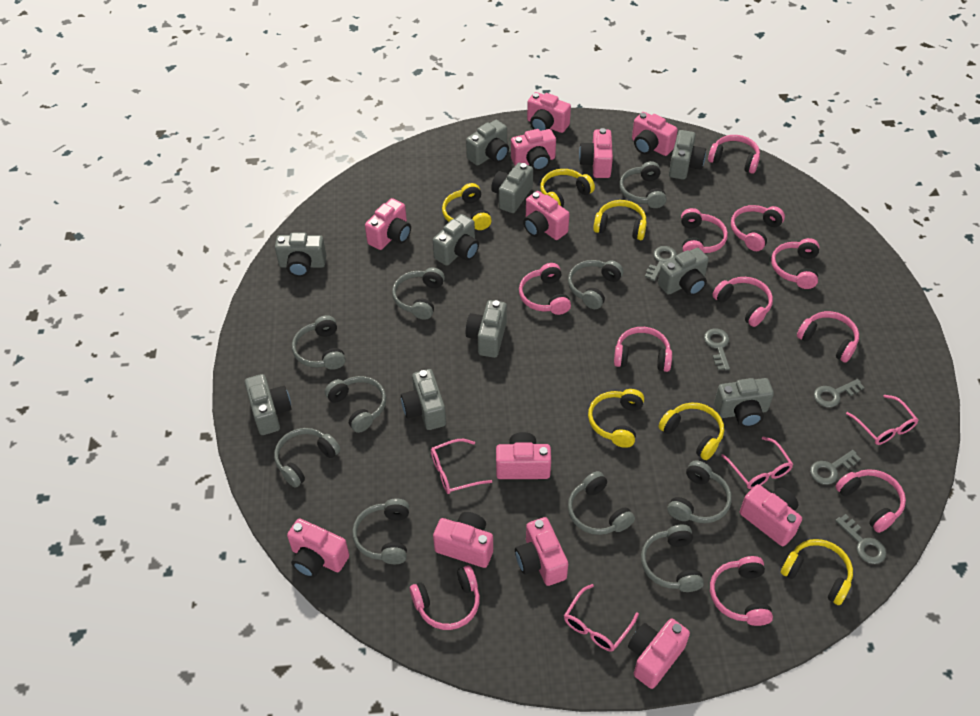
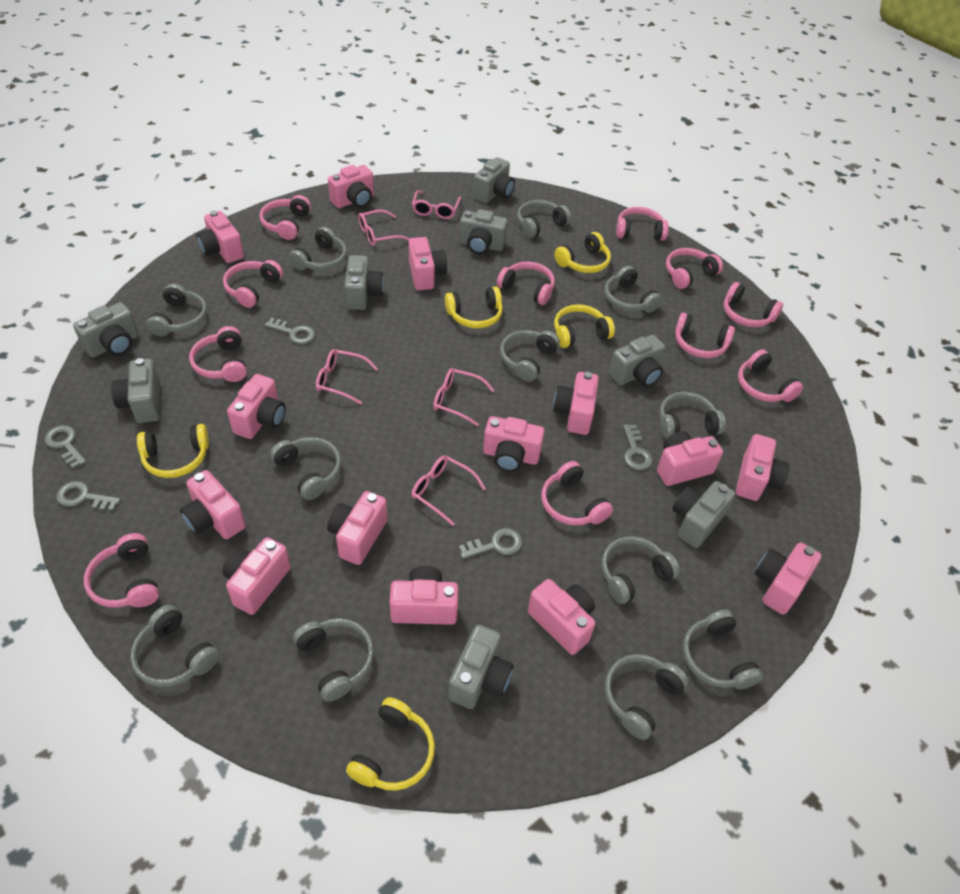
grey camera: [245,374,292,435] [275,233,326,277] [401,369,446,430] [433,214,479,266] [466,120,509,166] [466,300,507,358] [491,163,533,213] [658,248,709,296] [669,130,706,180] [714,378,774,427] = 10 -> [73,302,139,357] [111,358,160,423] [344,255,384,310] [448,625,513,709] [459,209,508,254] [473,157,515,203] [609,335,665,387] [672,481,735,548] = 8
grey headphones: [274,428,340,488] [292,315,346,370] [325,376,386,433] [352,498,409,564] [392,268,445,320] [568,260,624,309] [568,471,635,535] [620,161,667,208] [641,525,704,592] [667,460,732,523] = 10 -> [130,605,219,687] [146,284,207,336] [270,437,341,500] [289,227,347,271] [293,618,374,702] [500,330,560,382] [517,200,571,238] [601,536,680,604] [604,266,662,313] [605,654,688,740] [659,392,726,439] [683,610,763,689] = 12
pink camera: [287,519,349,578] [365,198,411,250] [433,512,493,568] [496,432,551,479] [511,129,556,171] [515,517,568,586] [523,191,569,240] [527,92,571,133] [579,128,613,178] [628,619,690,689] [632,112,678,156] [740,484,802,546] = 12 -> [180,470,246,539] [197,211,244,263] [222,537,291,615] [227,374,286,439] [327,491,387,565] [328,165,374,208] [390,566,458,625] [409,237,447,290] [483,416,545,472] [528,579,595,655] [553,372,599,435] [657,431,723,486] [736,434,790,501] [755,542,822,615] = 14
pink glasses: [431,439,492,494] [564,584,639,652] [721,436,793,489] [846,395,918,445] = 4 -> [316,349,378,405] [358,209,410,246] [411,456,486,526] [412,190,461,219] [433,368,495,426] = 5
yellow headphones: [442,183,492,230] [540,169,595,207] [588,389,644,448] [593,200,647,240] [659,403,724,460] [781,539,853,605] = 6 -> [137,424,209,478] [346,697,435,791] [445,286,503,328] [554,232,611,273] [554,304,615,348] = 5

